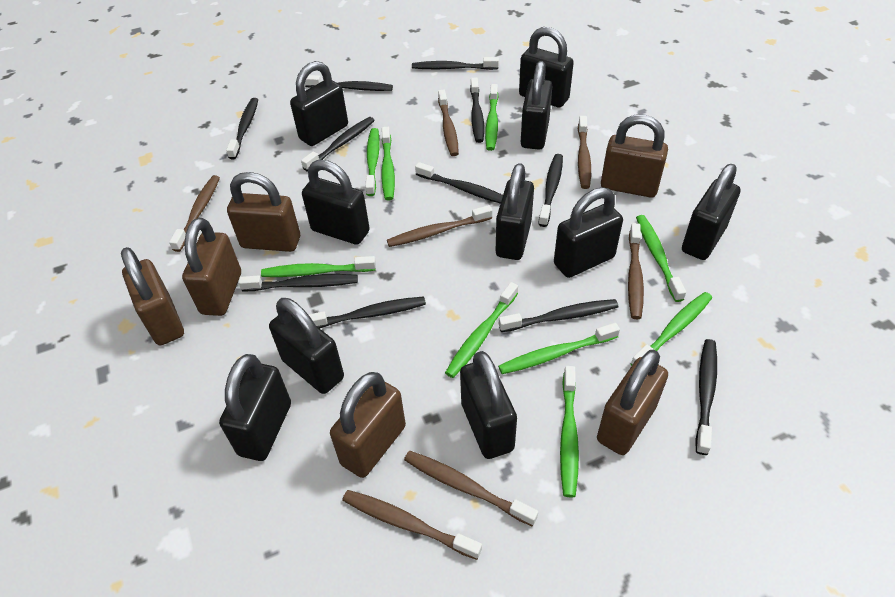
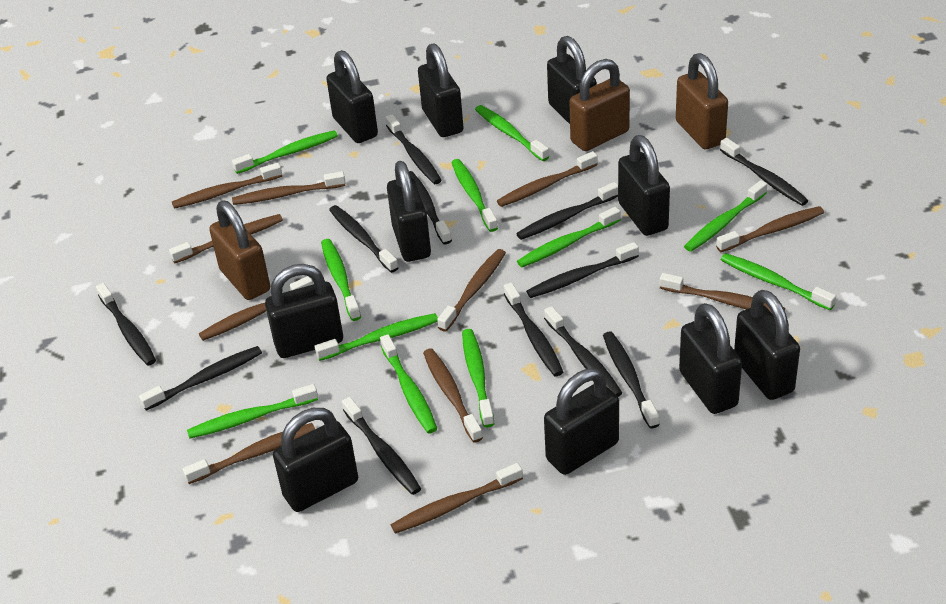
black toothbrush: [226,98,258,159] [239,274,358,291] [301,117,375,171] [305,75,393,91] [309,296,426,329] [412,57,499,70] [415,162,503,204] [470,78,484,143] [499,299,618,332] [538,154,563,227] [695,339,717,455] = 11 -> [96,283,156,365] [139,346,262,411] [329,205,399,273] [342,397,421,495] [385,114,442,184] [409,171,452,244] [504,282,563,376] [516,182,618,240] [526,242,639,298] [544,306,622,397] [603,331,660,428] [720,138,808,206] = 12
brown padlock: [121,247,184,345] [182,218,241,316] [227,172,300,252] [330,372,406,478] [597,349,668,455] [601,115,668,198] = 6 -> [209,201,270,300] [570,59,630,151] [676,53,728,149] = 3
brown toothbrush: [169,175,220,252] [342,490,482,560] [387,205,492,247] [404,451,538,526] [438,90,459,156] [578,116,591,189] [628,223,644,319] = 7 -> [169,214,283,263] [172,163,282,209] [183,423,315,484] [199,276,313,341] [232,171,346,205] [391,463,523,534] [423,348,483,443] [437,249,506,332] [497,151,598,207] [660,273,785,313] [716,206,824,252] = 11
green toothbrush: [261,256,376,277] [366,128,380,196] [381,127,395,201] [445,282,518,378] [485,84,498,151] [498,323,620,374] [560,366,579,497] [631,292,712,366] [636,215,686,302] = 9 -> [187,384,318,438] [232,130,338,174] [314,313,438,361] [321,239,361,321] [380,334,437,434] [451,159,498,232] [462,329,494,427] [475,105,549,161] [517,207,621,267] [684,180,767,252] [721,253,836,310] = 11

